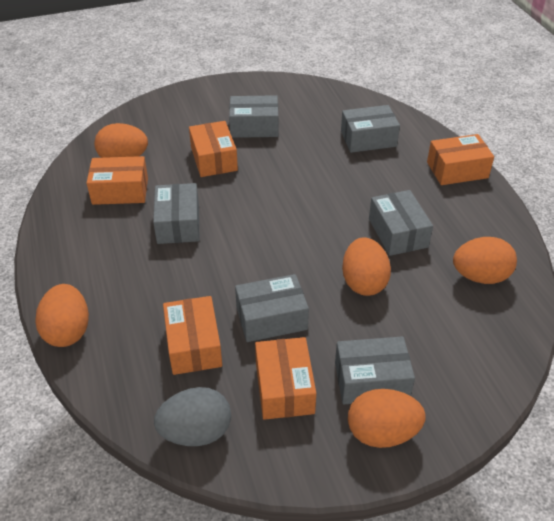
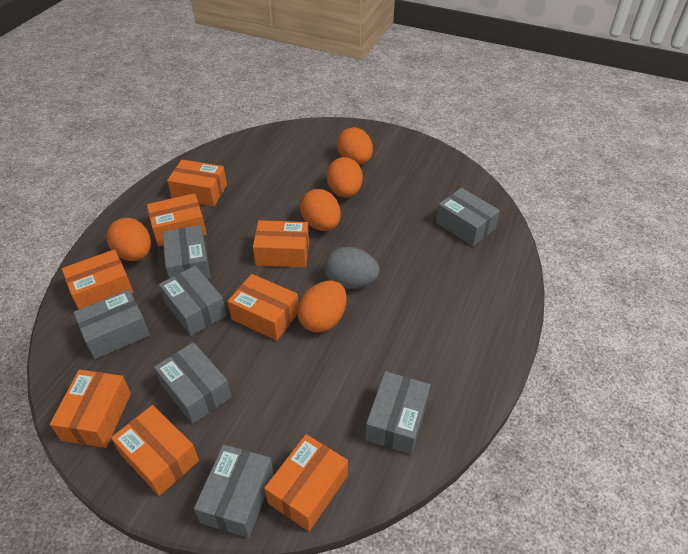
grey box: [153,183,200,244] [229,95,278,138] [235,274,309,342] [335,336,415,404] [341,105,400,153] [369,190,433,256] = 6 -> [73,290,150,359] [154,342,231,424] [159,266,227,336] [162,225,211,279] [194,444,274,538] [365,371,430,455] [436,188,500,246] = 7
orange box: [87,156,148,205] [163,296,222,375] [189,121,238,177] [255,337,316,420] [427,134,494,185] = 5 -> [50,370,131,448] [62,249,133,310] [111,405,199,496] [147,193,207,246] [167,160,227,206] [228,274,299,341] [253,220,309,268] [264,434,348,531] = 8

